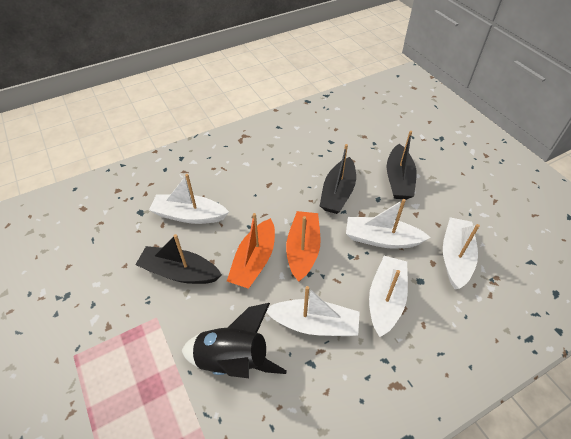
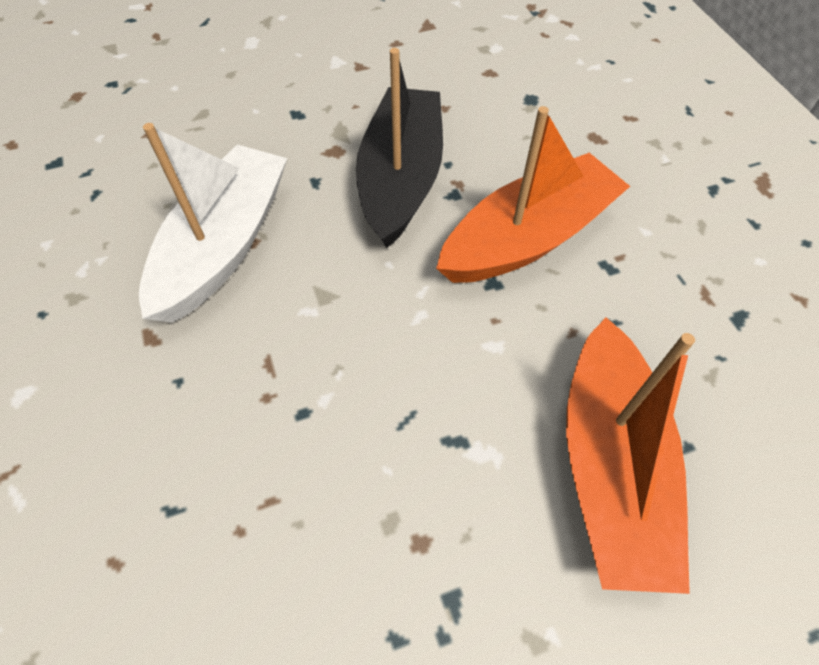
black boat: [135,234,222,284] [320,144,356,214] [387,131,417,200] = 3 -> [356,48,443,248] = 1
black rocket: [182,303,287,378] = 1 -> none = 0
white boat: [149,174,229,224] [266,286,360,336] [346,199,431,249] [369,256,408,337] [443,217,480,289] = 5 -> [139,123,287,323] = 1

